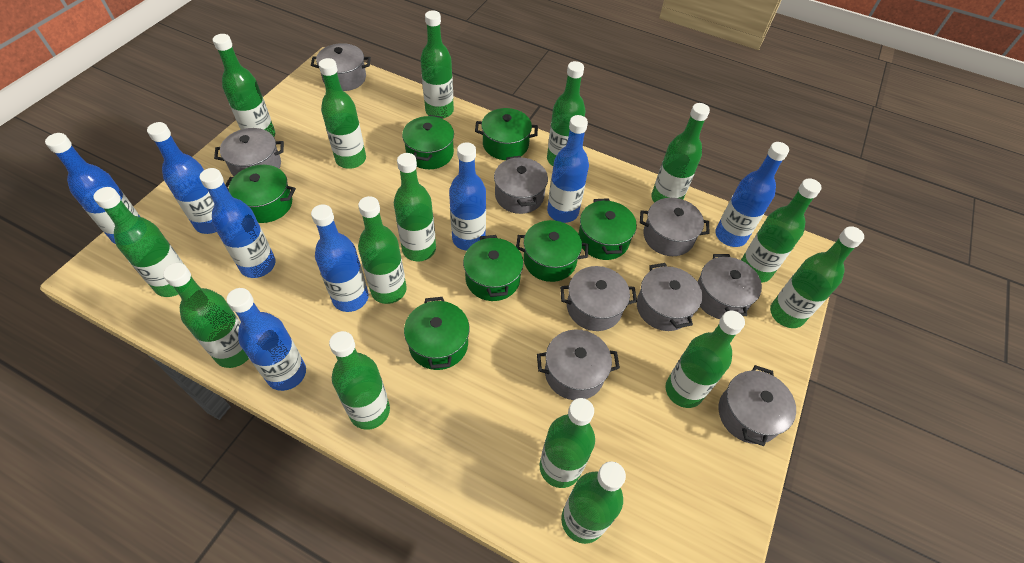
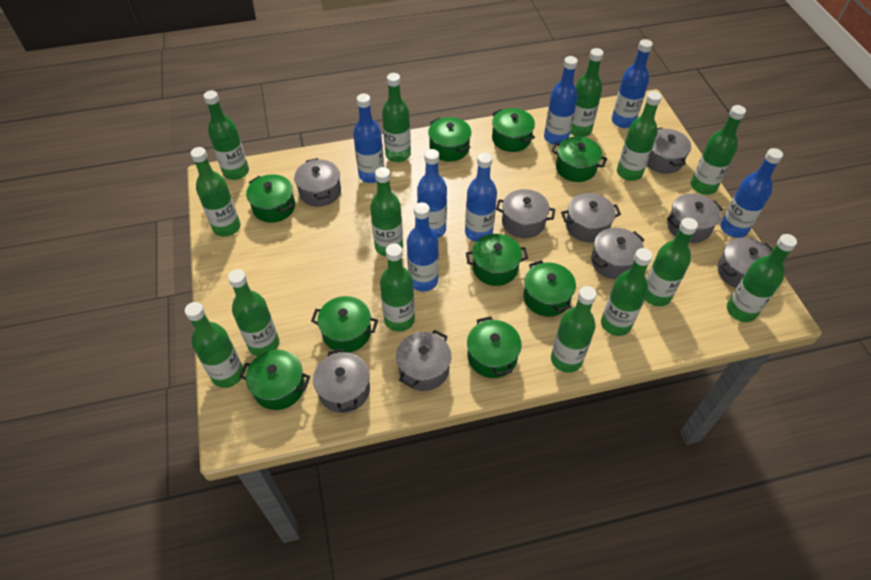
blue bottle: [45,133,140,244] [147,122,217,234] [200,168,275,278] [227,288,306,391] [311,204,369,312] [449,142,486,251] [547,115,589,223] [715,142,789,247] = 8 -> [353,93,384,183] [407,202,439,291] [417,149,447,238] [465,153,497,242] [544,56,578,145] [612,39,653,128] [720,148,783,238] = 7
green bottle: [93,187,183,297] [163,263,249,368] [213,34,275,137] [319,58,366,169] [329,331,390,430] [358,196,407,304] [394,153,436,261] [420,10,454,119] [540,398,595,488] [547,61,586,166] [561,461,626,544] [651,103,710,203] [665,311,745,408] [741,178,822,282] [770,226,864,328] = 15 -> [185,302,243,388] [190,147,241,237] [204,90,249,180] [228,269,279,356] [370,167,403,256] [380,243,415,332] [382,73,411,162] [551,286,597,373] [570,48,603,137] [601,248,653,336] [617,91,662,181] [645,218,698,306] [691,105,746,195] [727,234,797,322] = 14
green pot: [225,165,296,223] [402,115,454,169] [404,297,469,370] [463,235,523,301] [475,108,538,160] [516,220,589,282] [578,198,637,260] = 7 -> [239,350,310,410] [246,174,295,223] [311,296,378,353] [428,117,471,162] [466,234,528,286] [467,316,522,378] [492,108,535,152] [523,260,576,317] [551,136,607,182] = 9

